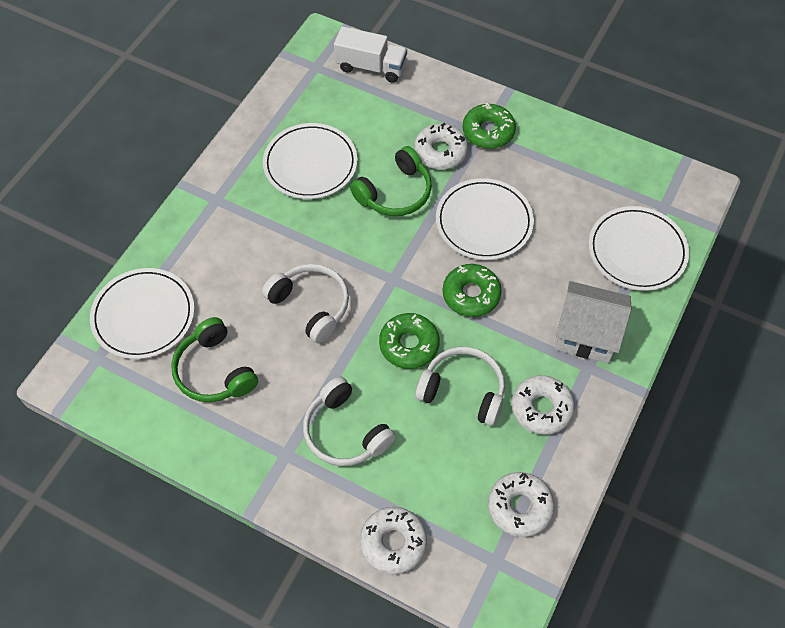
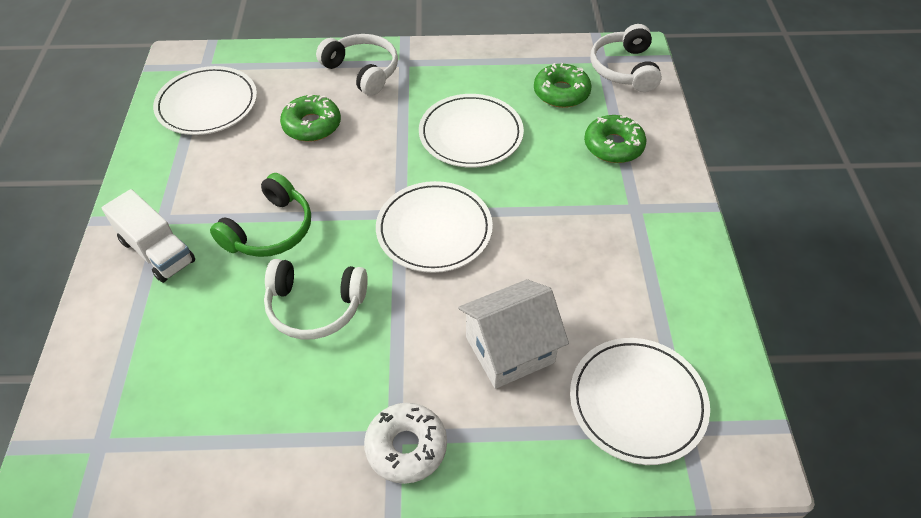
green headphones: [171,317,258,402] [350,146,432,216] = 2 -> [210,173,311,257] = 1
white donut: [360,507,427,574] [414,123,468,170] [488,472,554,537] [511,375,575,435] = 4 -> [364,403,447,484] = 1

